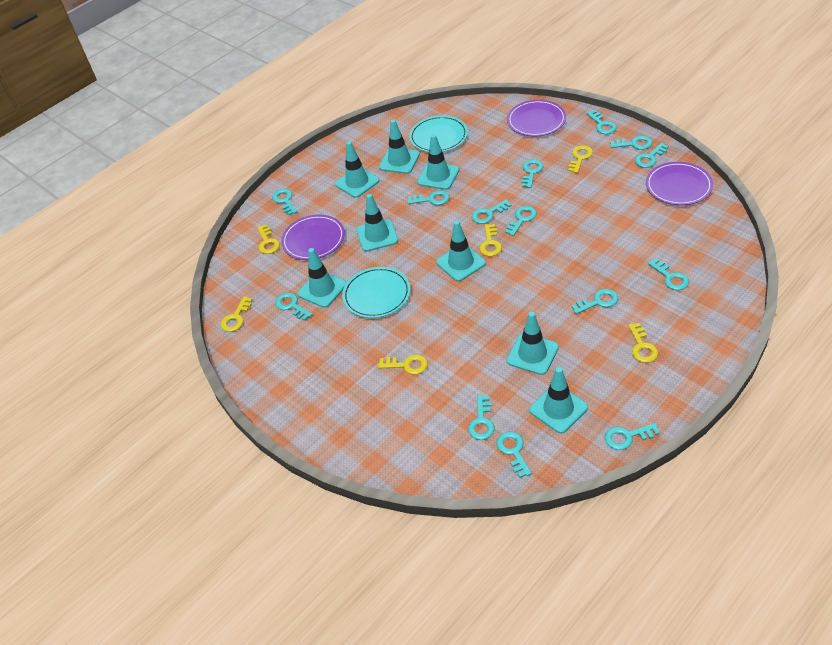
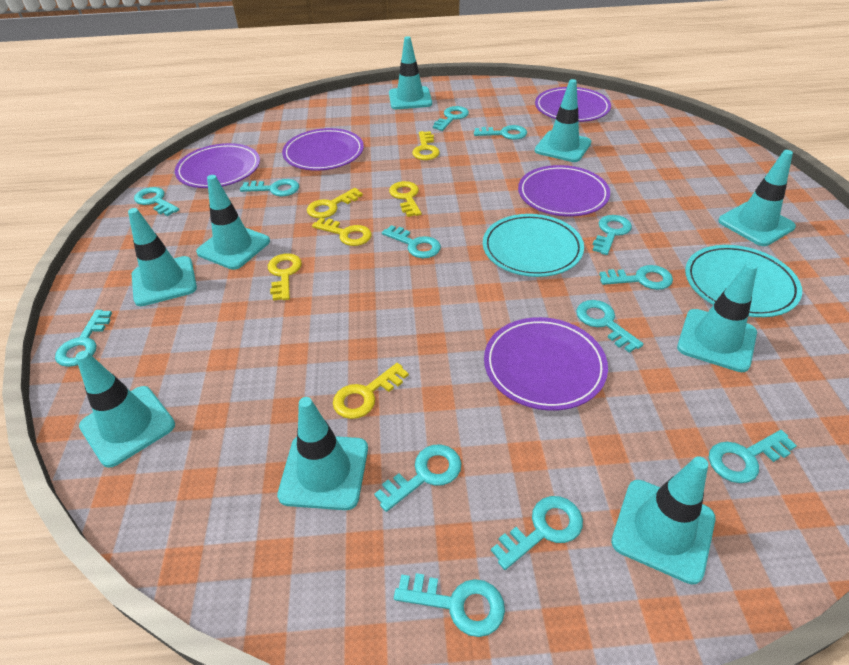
purple plate: [281,215,345,260] [507,100,566,136] [646,162,713,205] = 3 -> [175,143,260,188] [282,128,364,171] [484,317,608,411] [518,165,610,216] [535,87,611,122] = 5
turquoise key: [272,189,297,215] [275,292,313,321] [407,190,449,205] [468,395,495,440] [472,199,512,224] [496,432,532,478] [505,206,537,236] [521,159,543,188] [571,289,618,314] [587,110,617,134] [605,423,660,450] [610,136,652,150] [635,143,669,168] [648,258,689,290] = 14 -> [55,310,112,367] [134,187,179,216] [240,179,299,196] [374,444,461,512] [382,225,441,258] [394,573,505,637] [433,106,469,131] [474,125,527,140] [491,496,583,570] [576,300,644,353] [593,215,632,255] [599,265,673,290] [709,430,797,483] = 13
turquoise traffic cone: [298,248,347,308] [335,141,380,198] [357,194,398,252] [379,119,420,174] [417,134,459,190] [436,221,486,281] [506,312,559,375] [529,367,588,434] = 8 -> [76,351,175,468] [128,208,197,306] [196,175,270,270] [277,397,368,510] [389,36,432,109] [535,79,591,162] [611,456,715,585] [677,262,757,372] [718,150,796,246] = 9

